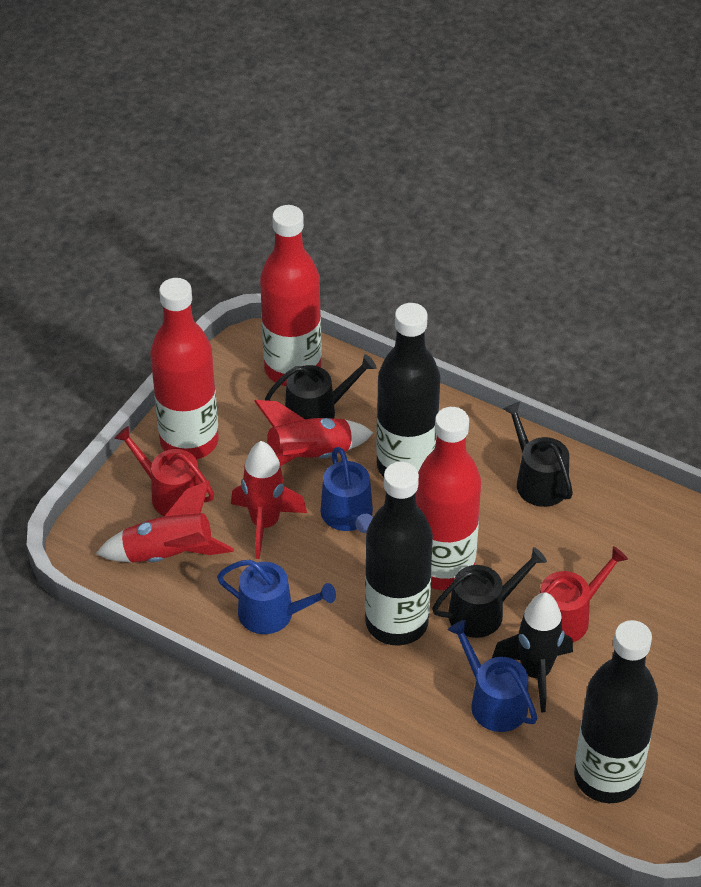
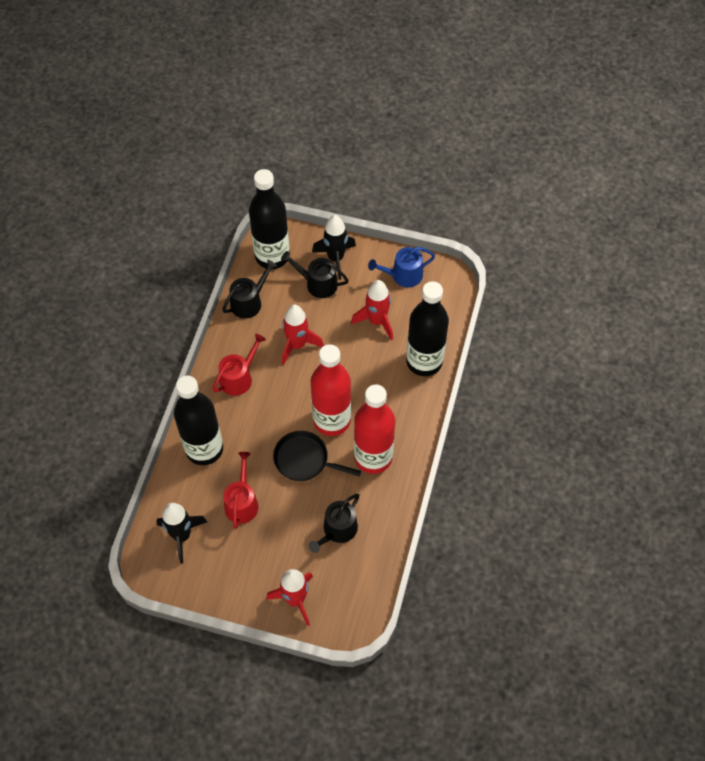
black pan: none = 0 -> [273,431,361,481] = 1
black rocket: [492,592,573,713] = 1 -> [156,503,207,563] [312,215,356,280] = 2
blue watering can: [217,560,336,634] [320,447,373,533] [448,620,537,732] = 3 -> [368,247,435,287] = 1
red bottle: [150,278,219,459] [260,205,322,386] [416,407,481,590] = 3 -> [311,344,351,436] [354,384,395,474] = 2

